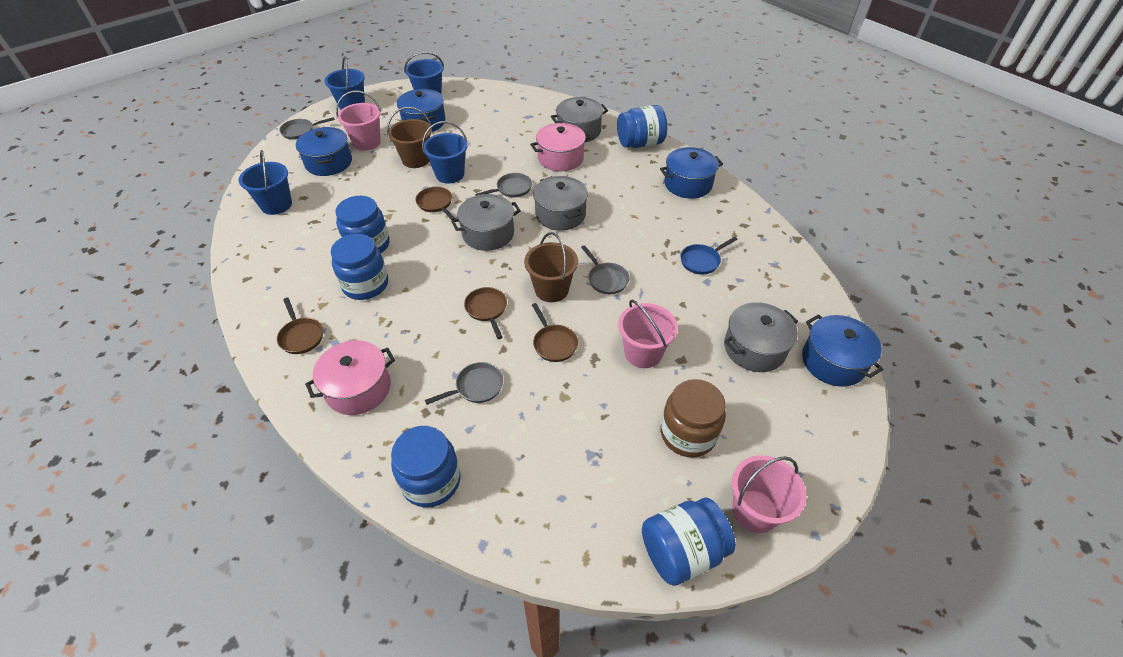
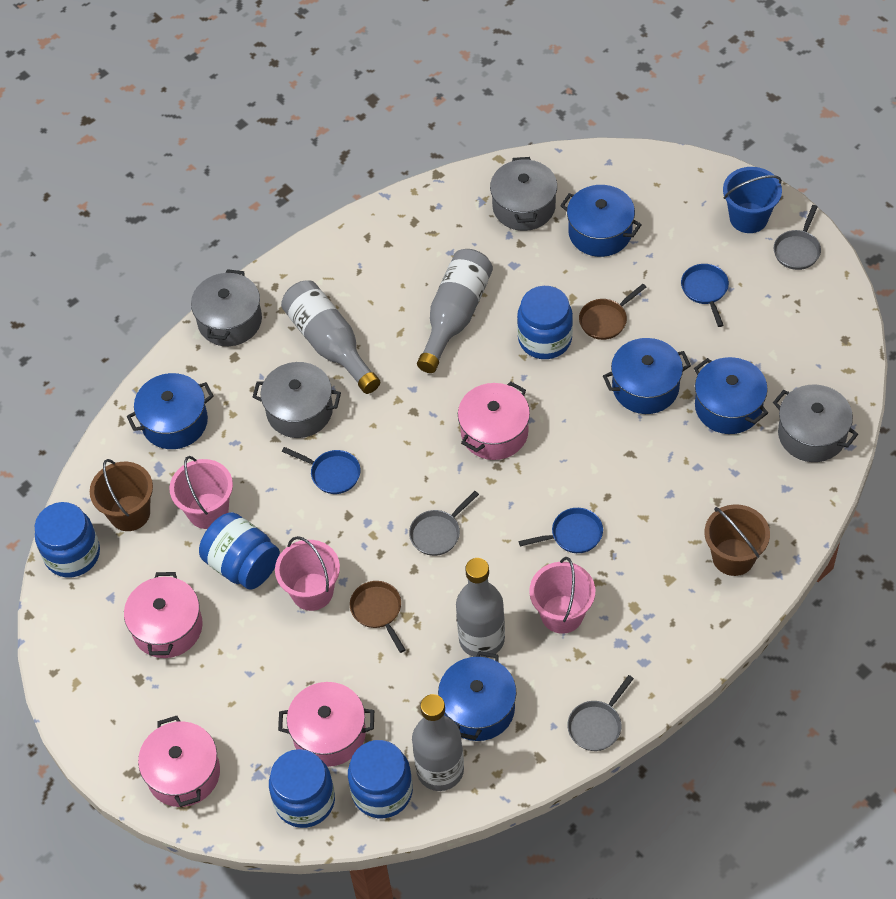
blue bucket: [239,150,292,215] [324,56,365,110] [404,52,444,95] [422,121,468,183] = 4 -> [723,167,782,233] = 1
blue pan: [680,237,737,274] = 1 -> [282,447,361,494] [519,508,603,553] [681,264,729,327] = 3
blue pot: [296,127,352,176] [397,89,446,132] [660,147,723,199] [802,314,883,387] = 4 -> [127,373,214,449] [438,651,516,741] [560,185,642,257] [603,338,691,414] [694,357,768,434] = 5
brown jar: [661,379,726,458] = 1 -> none = 0
brown pan: [277,297,323,354] [415,187,456,220] [464,287,507,339] [532,303,578,362] = 4 -> [350,581,405,653] [579,284,646,340] = 2
grey bottle: none = 0 -> [281,280,380,394] [412,694,464,791] [417,249,493,373] [456,558,505,658] = 4
grey pan: [279,117,335,140] [425,362,503,405] [475,173,532,197] [581,245,629,294] = 4 -> [409,491,479,556] [567,675,634,751] [774,205,821,270] = 3
pink pot: [305,340,395,415] [530,123,591,171] = 2 -> [124,572,203,658] [138,716,220,807] [278,682,374,767] [458,382,530,460] = 4

